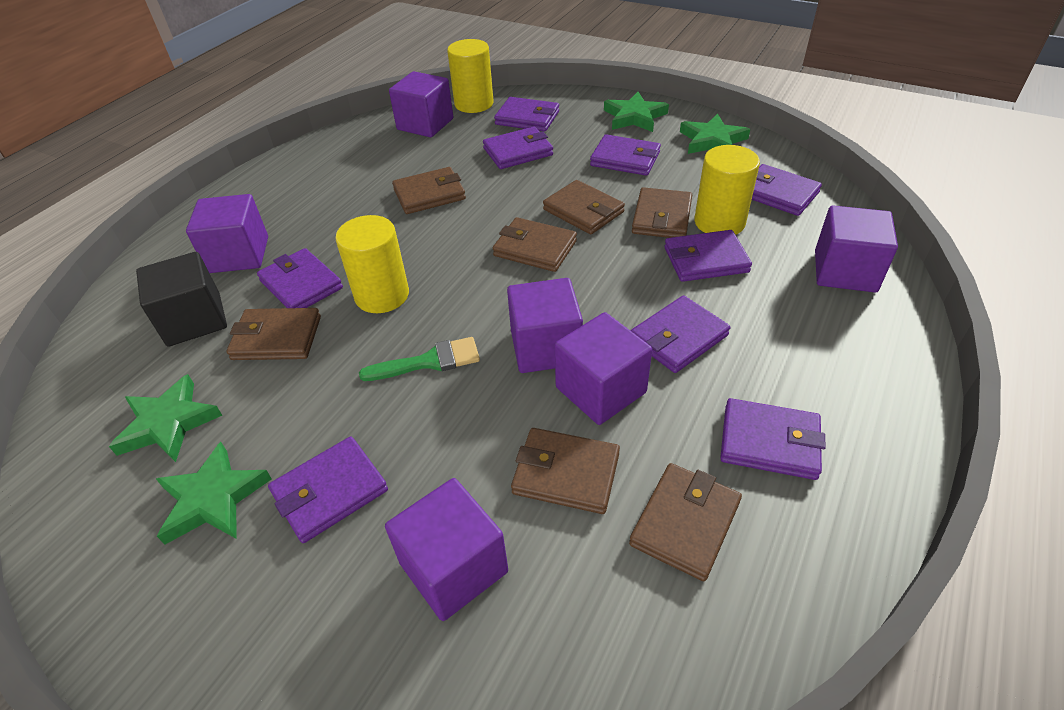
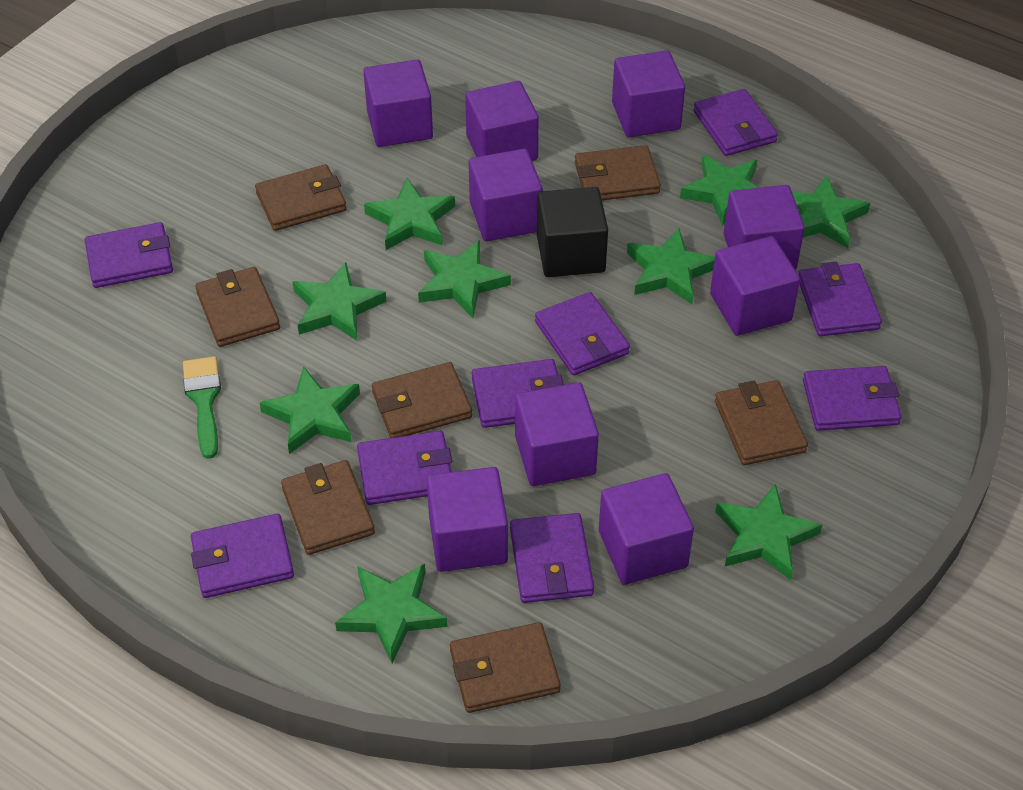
green star: [109,374,223,462] [156,442,272,545] [604,92,669,132] [680,114,750,154] = 4 -> [260,366,360,454] [293,263,387,341] [335,564,448,664] [364,178,455,250] [418,240,511,318] [627,228,715,305] [680,154,758,226] [715,483,822,581] [792,175,870,248] = 9
purple cube: [186,194,268,273] [385,478,508,621] [389,71,453,137] [507,278,583,373] [555,312,652,425] [815,206,898,293] = 6 -> [363,60,433,147] [427,467,508,572] [465,81,539,161] [469,149,543,241] [515,382,599,486] [599,473,694,585] [612,50,685,137] [710,236,800,336] [724,185,805,270] = 9
yellow cylinder: [335,215,409,313] [447,39,494,113] [694,145,760,235] = 3 -> none = 0

